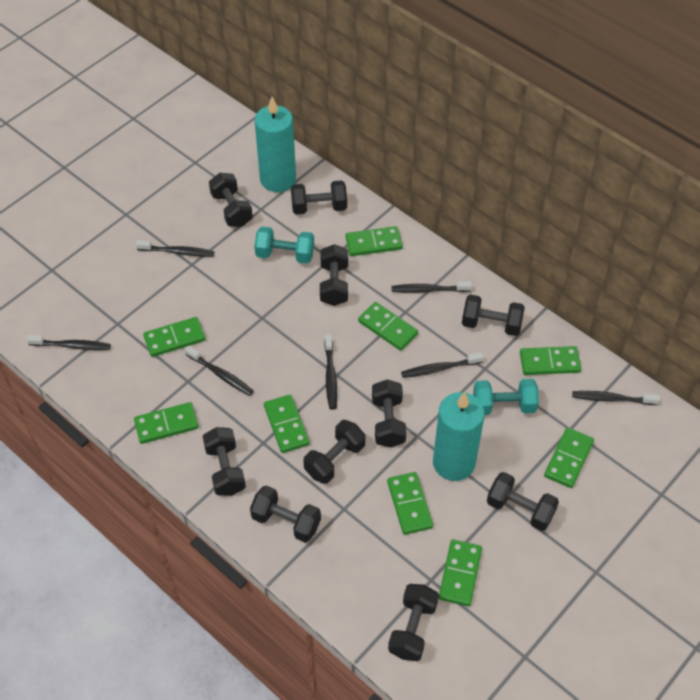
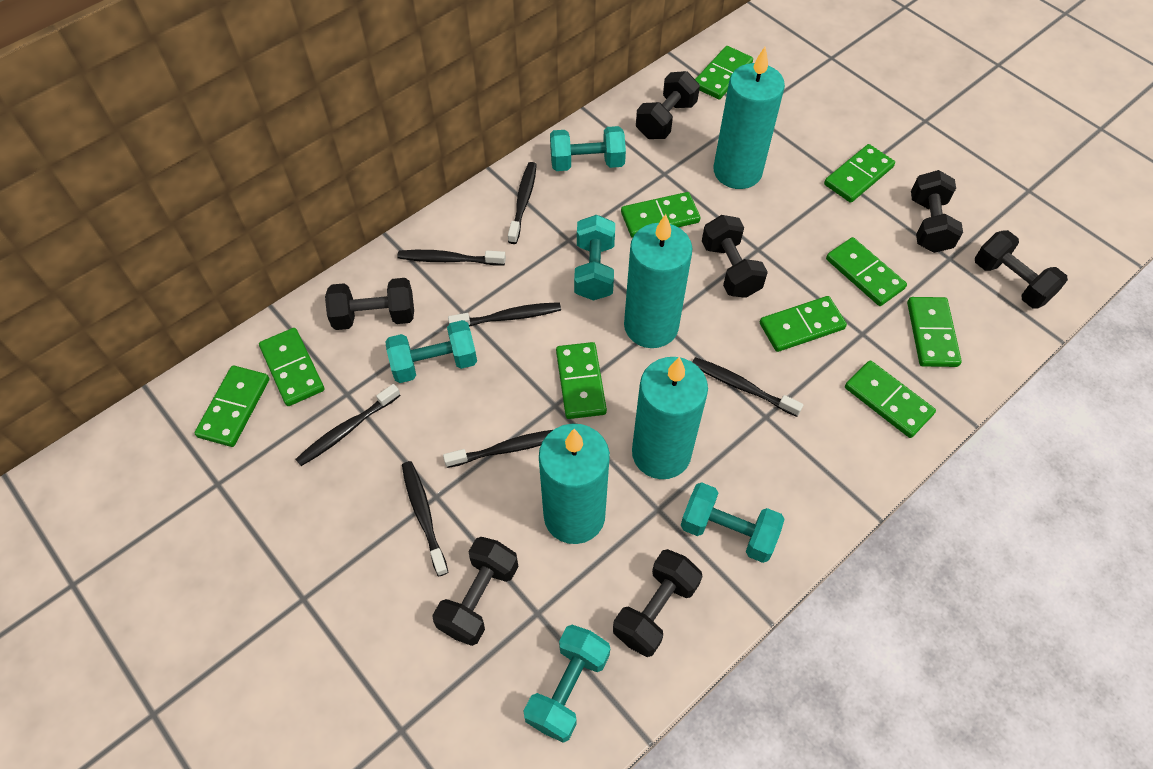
black dumbbell: [203,427,246,496] [209,173,253,227] [250,485,321,543] [291,180,347,215] [303,420,365,484] [320,244,348,306] [372,380,406,448] [388,584,439,661] [462,295,525,336] [487,472,559,531] = 10 -> [325,278,414,330] [432,537,519,646] [613,549,703,657] [636,71,700,139] [702,215,768,298] [911,170,963,253] [975,230,1068,308] = 7
green domino: [134,402,199,444] [143,317,206,357] [264,395,310,453] [345,226,403,256] [358,302,418,351] [387,472,433,535] [439,539,482,606] [520,346,581,375] [544,427,594,488] = 9 -> [195,365,269,447] [259,328,324,406] [556,342,607,419] [621,192,700,238] [695,46,753,100] [760,296,847,352] [824,144,895,203] [826,237,907,306] [845,360,936,438] [907,297,962,367] = 10
turquoise candle: [255,97,296,192] [433,392,485,481] = 2 -> [539,424,610,544] [624,214,693,348] [632,357,708,479] [713,47,785,189] = 4
turquoise dumbbell: [254,226,314,264] [473,379,539,415] = 2 -> [385,320,477,383] [523,625,610,743] [550,126,626,171] [574,215,615,300] [681,482,785,563] = 5

